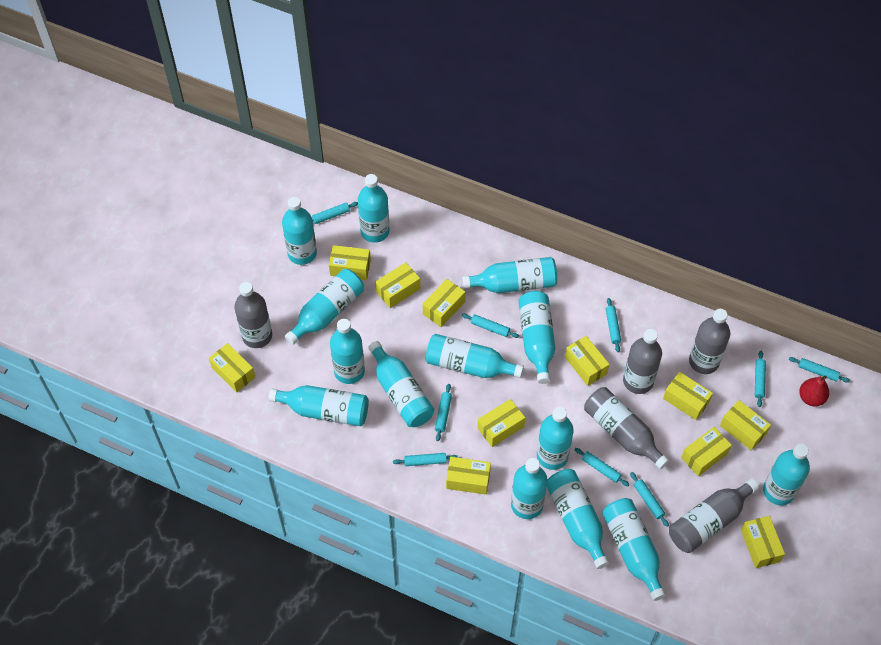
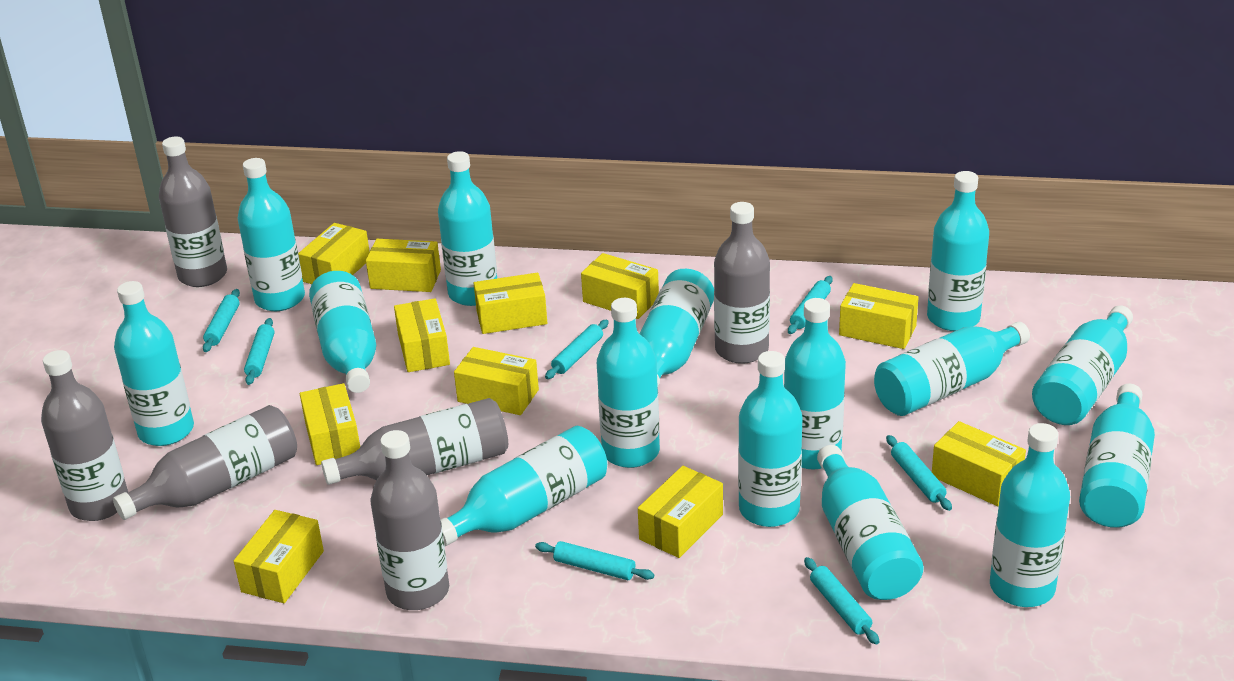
grey bottle: [234,282,272,348] [584,387,669,469] [623,329,662,394] [669,479,759,553] [689,309,730,374] = 5 -> [41,350,128,521] [113,405,297,520] [159,137,227,287] [321,398,508,485] [370,430,449,610] [714,202,770,364] = 6
red pear: [799,376,829,406] = 1 -> none = 0
turquoise bottle: [269,385,369,426] [282,197,317,265] [285,269,364,345] [330,319,365,384] [358,174,389,243] [368,341,434,427] [426,334,524,378] [462,257,557,293] [511,458,548,519] [519,291,555,384] [537,407,574,470] [547,469,609,569] [602,498,666,601] [763,444,810,506] = 14 -> [114,281,194,446] [237,158,305,311] [309,271,376,393] [438,151,497,306] [440,426,607,546] [597,298,660,468] [640,269,714,386] [738,351,803,527] [784,298,846,470] [817,445,924,600] [874,322,1030,416] [927,171,989,331] [990,423,1070,607] [1032,305,1133,425] [1079,384,1155,528] = 15
turquoise rolling pin: [312,202,358,224] [393,453,458,466] [435,384,452,441] [462,314,519,338] [574,448,629,486] [606,298,621,352] [630,472,669,527] [755,351,766,407] [789,357,850,383] = 9 -> [203,289,240,352] [244,318,275,385] [535,541,654,580] [545,320,609,379] [788,276,833,334] [804,557,879,644] [886,435,952,511] = 7

